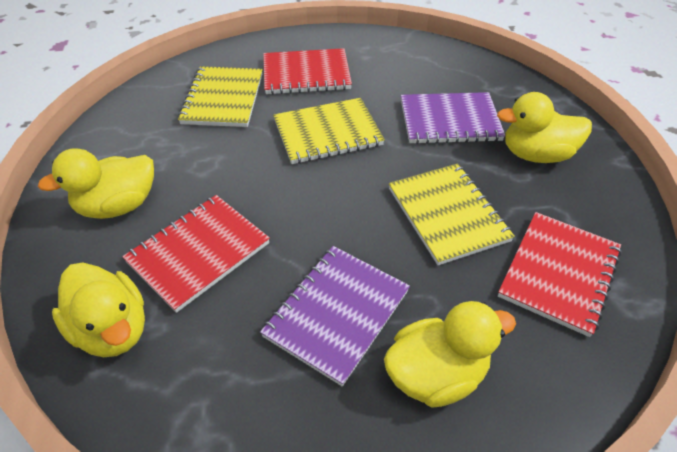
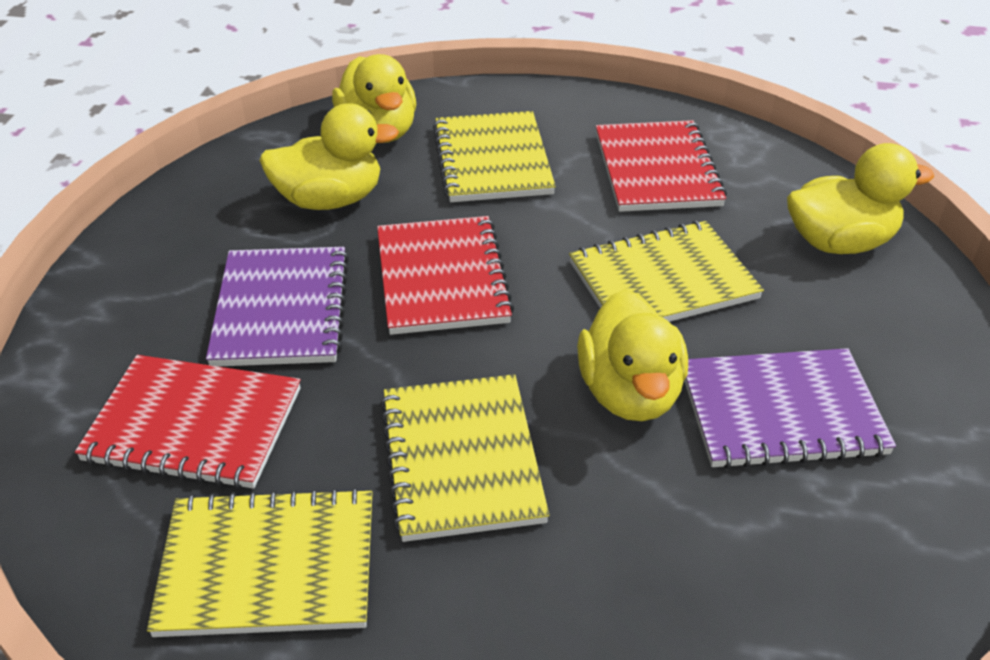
yellow notebook: [178,66,263,127] [273,98,385,164] [389,163,515,265] = 3 -> [147,487,372,637] [380,374,549,542] [433,111,556,202] [569,221,764,322] = 4

